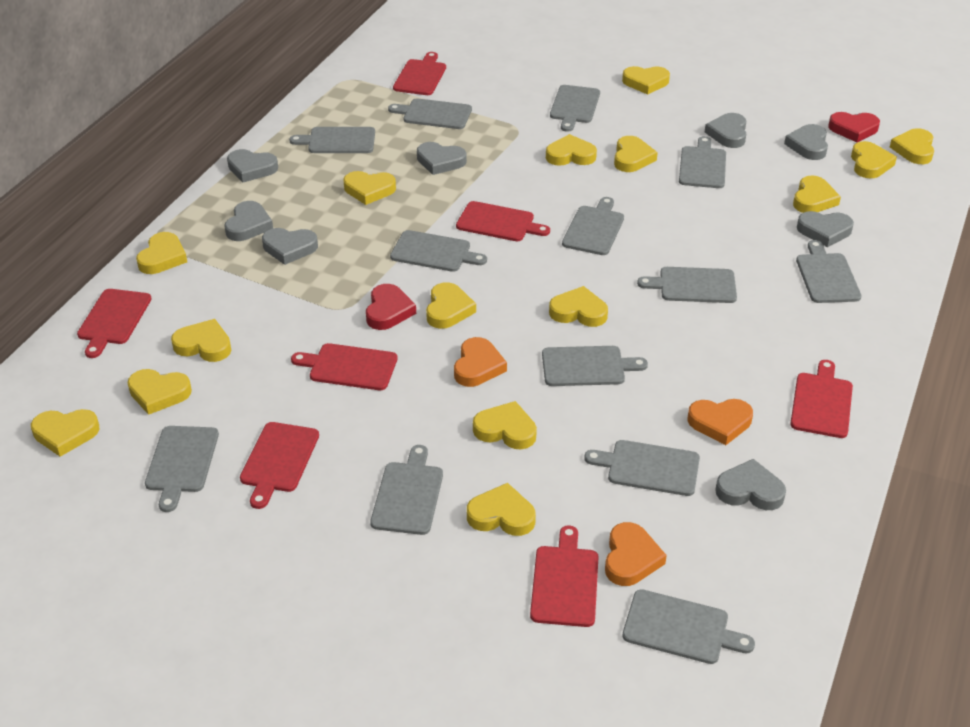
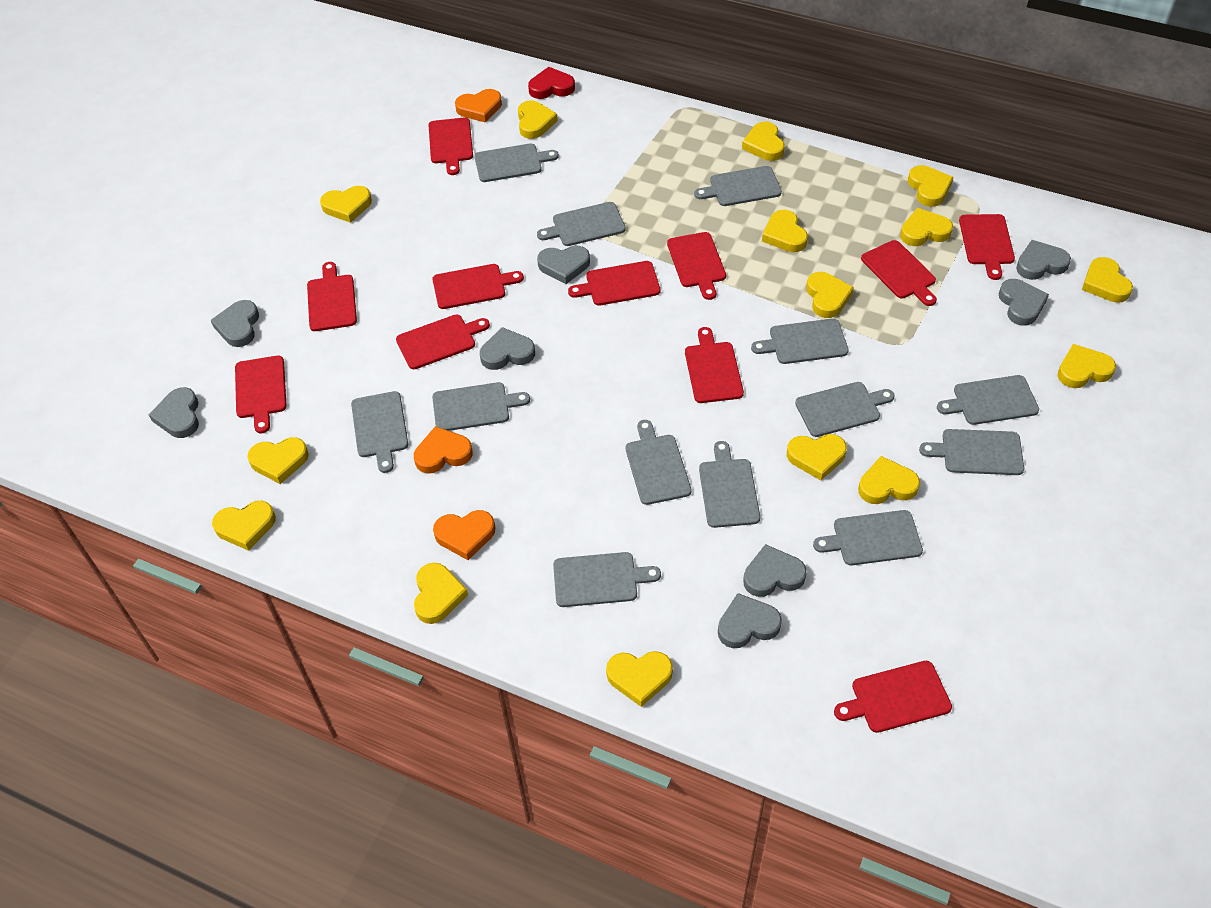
red cutting board: [77,289,152,358] [240,422,319,509] [291,343,398,390] [393,52,446,95] [456,201,550,241] [530,526,599,627] [790,360,853,438] = 7 -> [235,355,287,433] [307,262,357,331] [396,315,490,369] [429,117,473,175] [432,264,524,309] [568,261,660,306] [667,232,726,300] [685,327,744,403] [834,661,952,733] [861,240,937,306] [959,214,1015,280] = 11
red heart: [366,284,416,330] [828,112,880,142] = 2 -> [528,67,575,99] = 1

